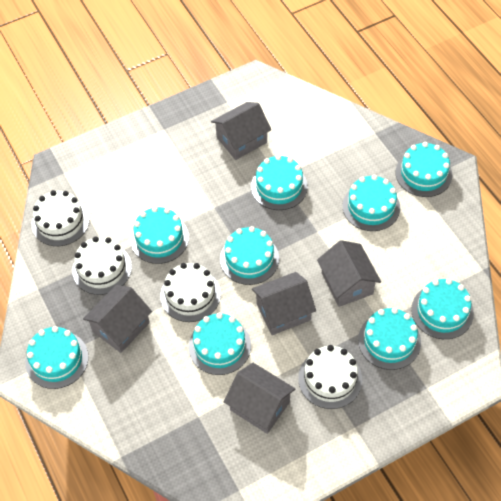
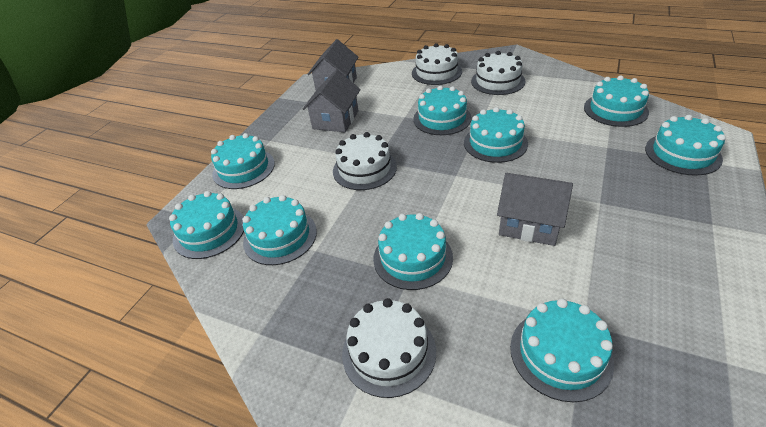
grey house: [83,285,152,353] [211,102,271,160] [224,363,295,434] [252,272,316,335] [317,240,381,307] = 5 -> [303,70,361,132] [308,39,358,90] [497,173,573,246] = 3

